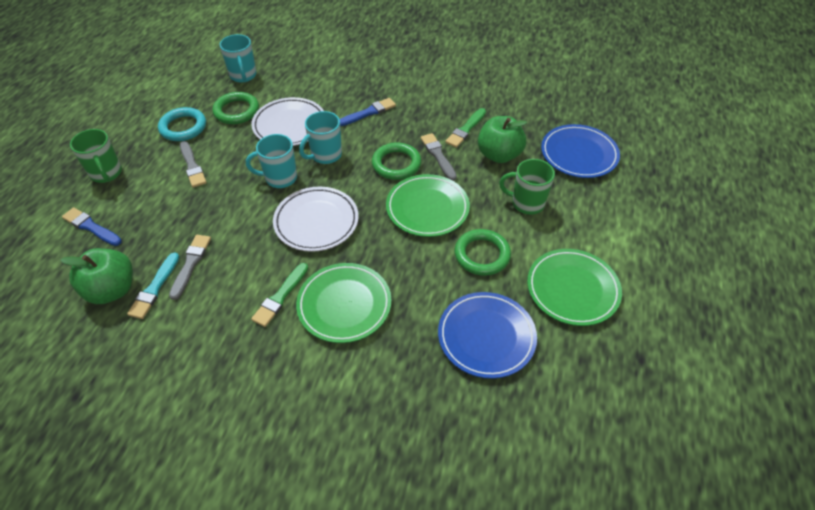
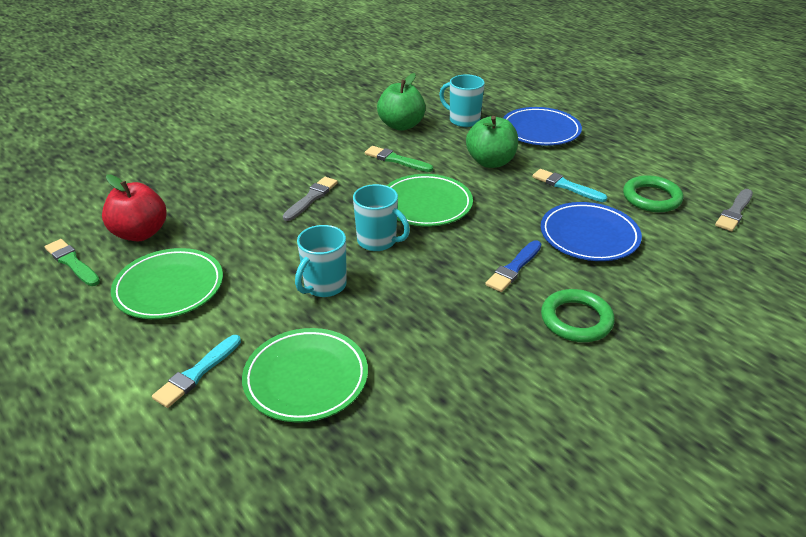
blue brush: [62,207,122,246] [340,98,396,126] = 2 -> [485,240,541,292] = 1
green mug: [70,129,122,183] [499,159,555,215] = 2 -> none = 0
green ring: [212,92,259,124] [372,142,421,180] [455,229,511,276] = 3 -> [541,289,615,342] [623,175,683,212] = 2
grey brush: [169,235,211,300] [180,141,207,187] [421,133,457,181] = 3 -> [283,177,338,221] [715,189,753,231] = 2
red apple: none = 0 -> [102,174,166,241] = 1
turquoise brush: [127,252,179,319] = 1 -> [152,335,241,408] [532,169,607,202] = 2
turquoise ring: [158,107,206,141] = 1 -> none = 0
white plate: [251,97,324,146] [273,187,359,252] = 2 -> none = 0

